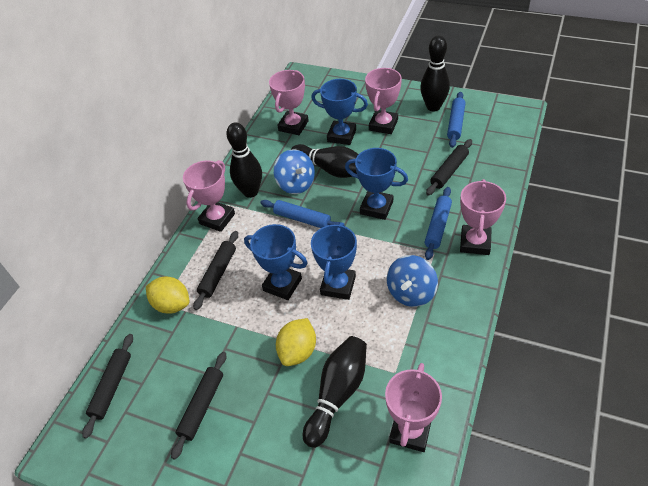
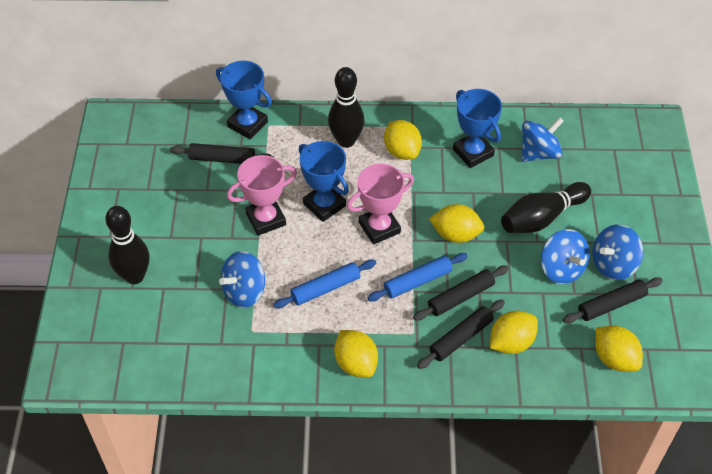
black bowling pin: [226,122,262,198] [291,144,359,178] [303,336,367,448] [420,36,450,111] = 4 -> [105,206,149,284] [328,67,365,148] [501,182,591,233] = 3
blue rolling pin: [260,200,340,228] [425,187,452,260] [447,92,466,148] = 3 -> [273,260,376,308] [367,253,468,301] = 2
blue spinning top: [274,149,315,194] [387,255,438,307] = 2 -> [219,251,265,308] [521,117,564,162] [541,229,590,284] [593,224,643,280] = 4
blue trophy: [244,224,308,300] [311,79,368,145] [311,222,357,300] [345,148,408,220] = 4 -> [216,61,272,139] [299,141,349,222] [453,89,502,168] = 3
pink trophy: [183,160,235,232] [269,70,309,135] [365,68,402,134] [385,363,442,452] [460,179,506,255] = 5 -> [227,155,297,236] [347,164,414,244] = 2
yellow lemon: [146,277,189,314] [276,318,316,366] = 2 -> [334,330,378,377] [384,120,422,160] [429,204,484,243] [490,311,538,354] [595,326,643,372] = 5

